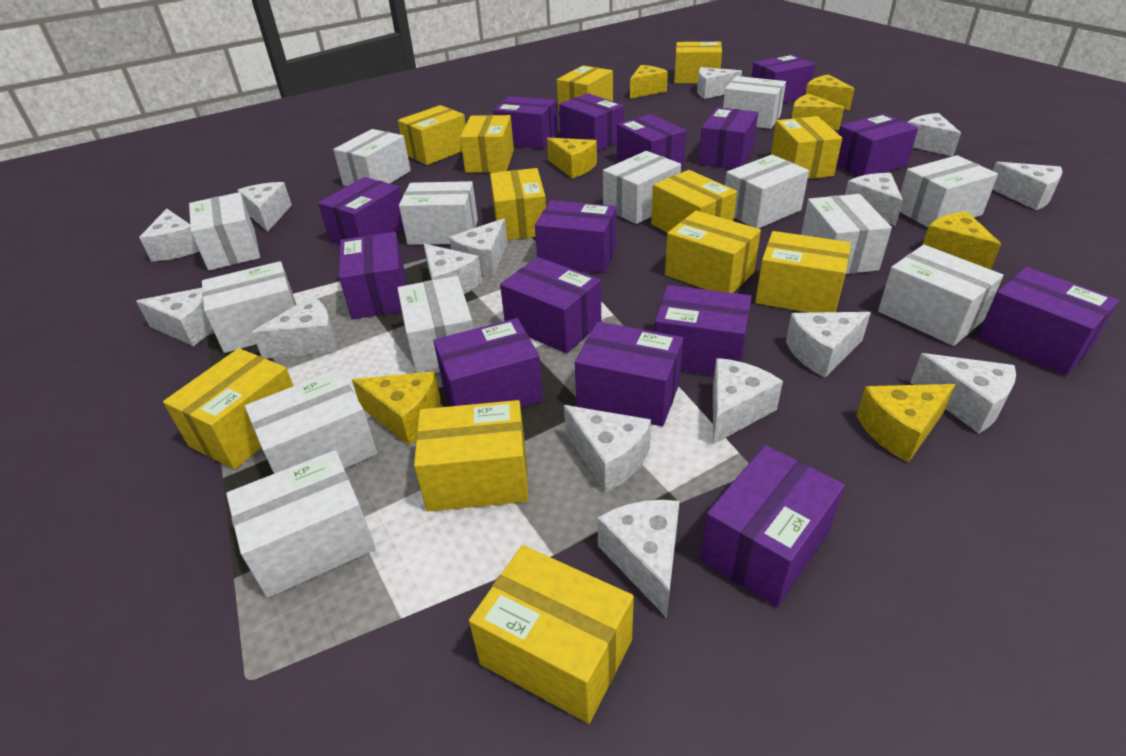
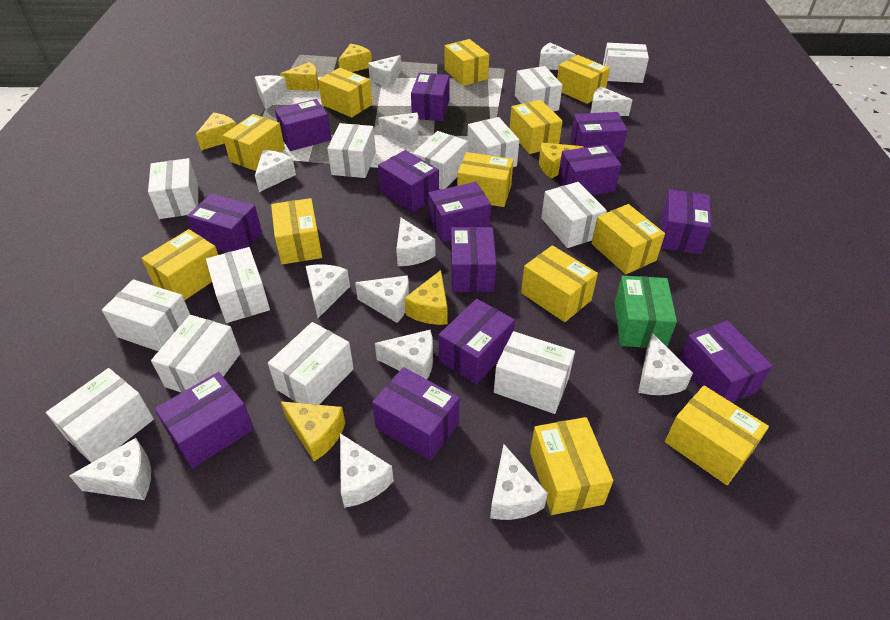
green box: none = 0 -> [615,276,677,348] = 1
purple box: [318,177,404,245] [339,232,406,319] [434,318,543,407] [493,96,558,149] [500,257,601,353] [535,200,616,273] [559,93,624,151] [575,322,683,427] [617,114,686,168] [654,285,751,376] [699,107,758,169] [700,445,845,607] [752,54,816,103] [837,114,918,176] [978,267,1119,376] = 15 -> [155,372,254,468] [187,193,262,252] [275,99,332,151] [372,367,460,460] [378,150,439,212] [411,73,449,121] [428,182,491,243] [439,299,515,384] [451,227,497,292] [558,145,621,195] [570,112,627,157] [660,189,712,254] [679,321,772,403] = 13
white cheese: [136,288,213,346] [139,209,199,261] [237,182,292,232] [252,296,337,359] [424,244,482,294] [449,218,508,276] [564,405,651,492] [597,500,680,618] [697,67,742,99] [713,358,783,444] [786,312,871,378] [845,173,903,226] [907,113,961,156] [910,353,1016,434] [992,162,1062,210] = 15 -> [69,438,151,500] [255,75,288,110] [255,150,296,192] [306,264,350,318] [340,433,394,508] [355,275,409,323] [368,55,401,87] [375,330,433,379] [378,113,419,146] [396,218,435,266] [490,444,548,520] [539,43,576,70] [591,86,632,116] [638,333,693,395] = 14
yellow cheese: [352,372,441,445] [547,138,597,178] [630,65,668,99] [791,94,844,130] [805,75,855,110] [856,384,956,463] [923,211,1001,270] = 7 -> [196,113,236,150] [280,62,319,91] [280,401,345,461] [338,44,372,72] [405,270,448,325] [539,143,583,179] = 6

